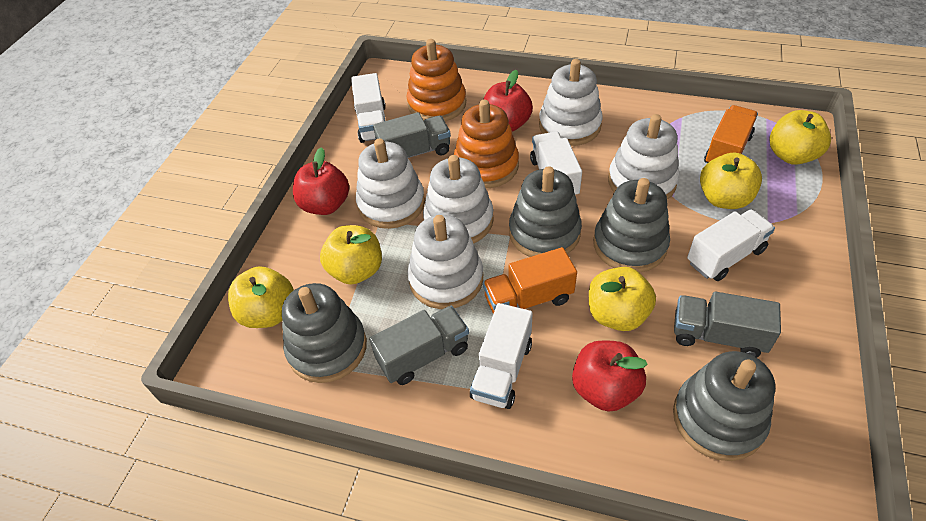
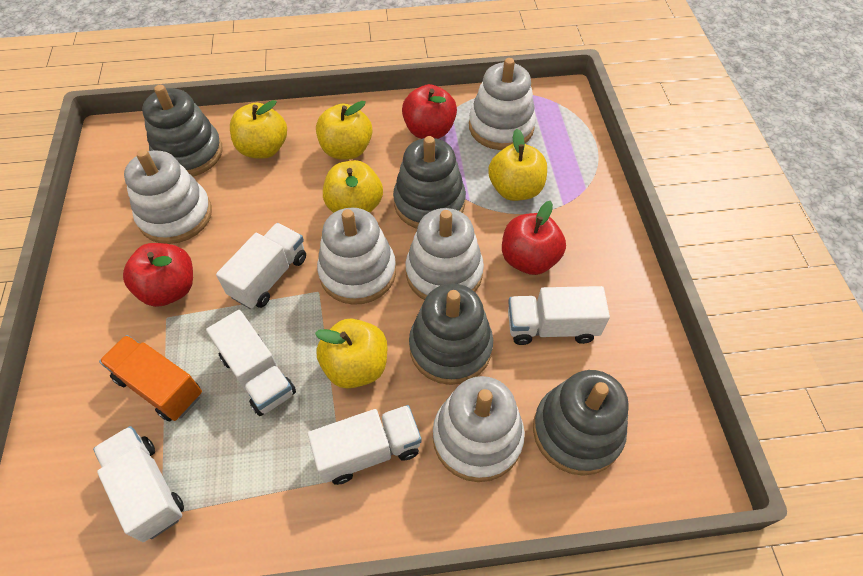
grey truck: [369,306,469,385] [373,112,451,158] [674,291,781,358] = 3 -> none = 0
orange stacking toy: [406,39,466,121] [454,100,519,188] = 2 -> none = 0
orange truck: [483,247,577,314] [704,105,758,163] = 2 -> [99,335,202,421] = 1
white truck: [351,73,386,143] [470,303,533,409] [530,132,582,195] [687,209,775,281] = 4 -> [93,426,184,542] [206,310,296,416] [216,223,306,309] [308,405,422,485] [508,286,610,345] = 5

